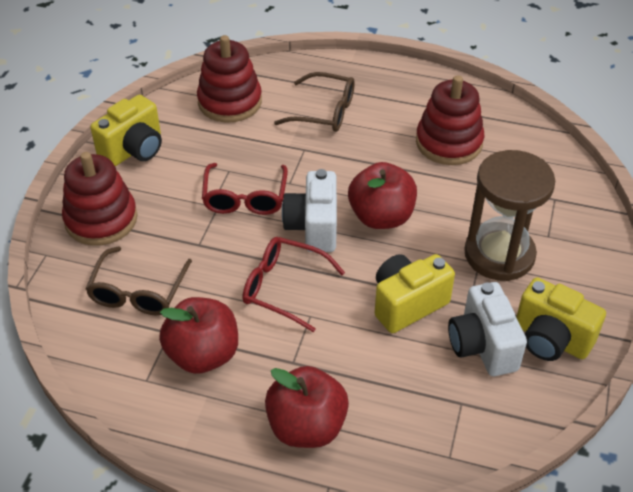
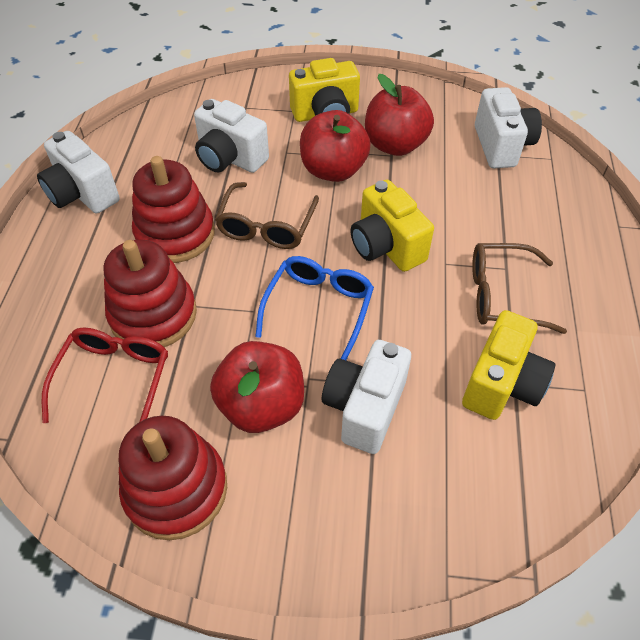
blue glasses: none = 0 -> [255,256,374,360] = 1
brown hourglass: [464,150,555,281] = 1 -> none = 0
red glasses: [202,163,288,215] [242,237,345,332] = 2 -> [42,328,168,423] = 1
white camera: [282,169,337,252] [448,282,527,376] = 2 -> [37,131,120,213] [194,99,269,173] [322,340,411,454] [475,87,542,168] = 4

